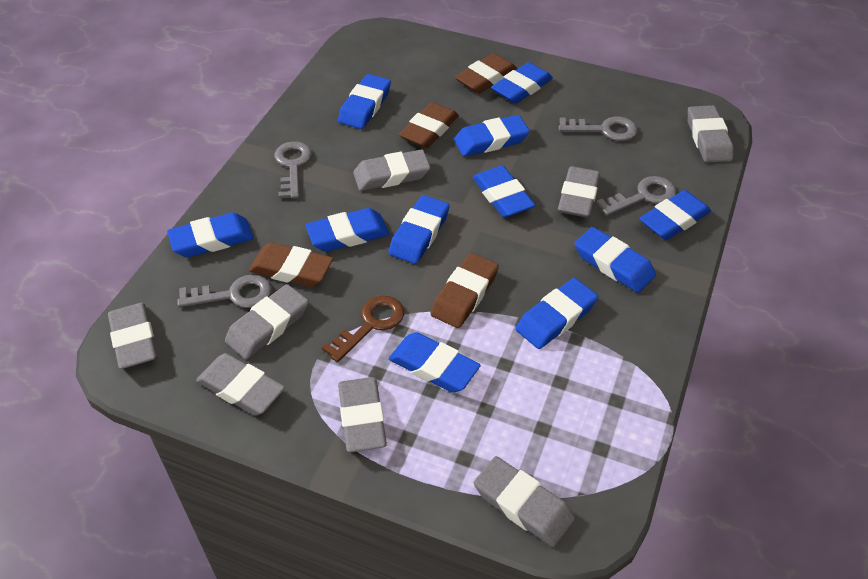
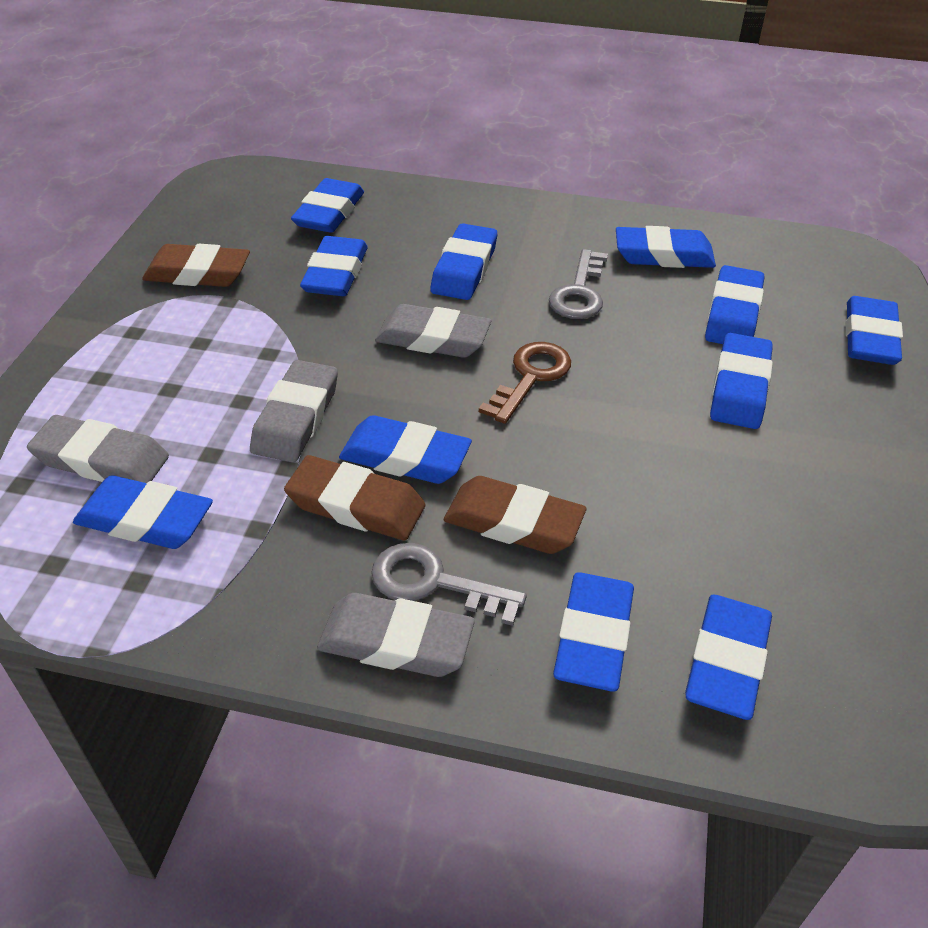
brown eraser: [249,242,333,287] [399,102,459,148] [431,253,499,328] [455,53,518,93] = 4 -> [142,244,250,287] [284,455,425,540] [444,476,586,554] = 3
grey eraser: [108,303,157,369] [196,353,285,416] [225,284,309,359] [338,377,387,452] [353,149,430,191] [474,456,575,547] [558,166,600,218] [688,105,733,163] = 8 -> [27,415,169,483] [250,360,338,462] [317,593,475,677] [375,304,491,358] = 4
grey key: [177,274,272,308] [275,141,312,199] [558,116,637,141] [597,176,676,216] = 4 -> [371,543,527,626] [549,249,608,319] = 2

